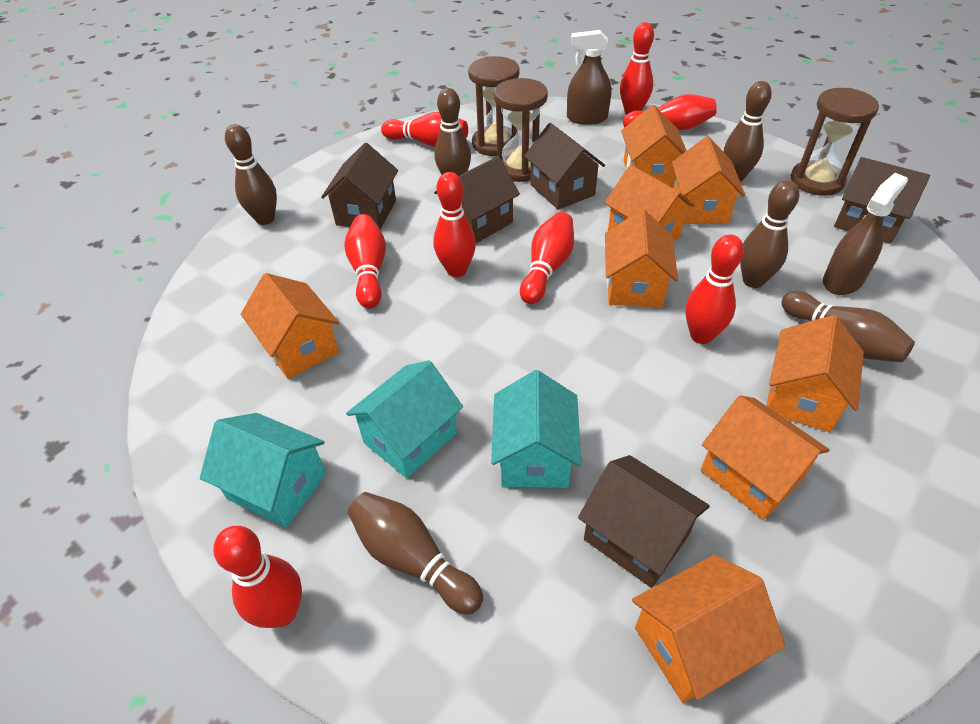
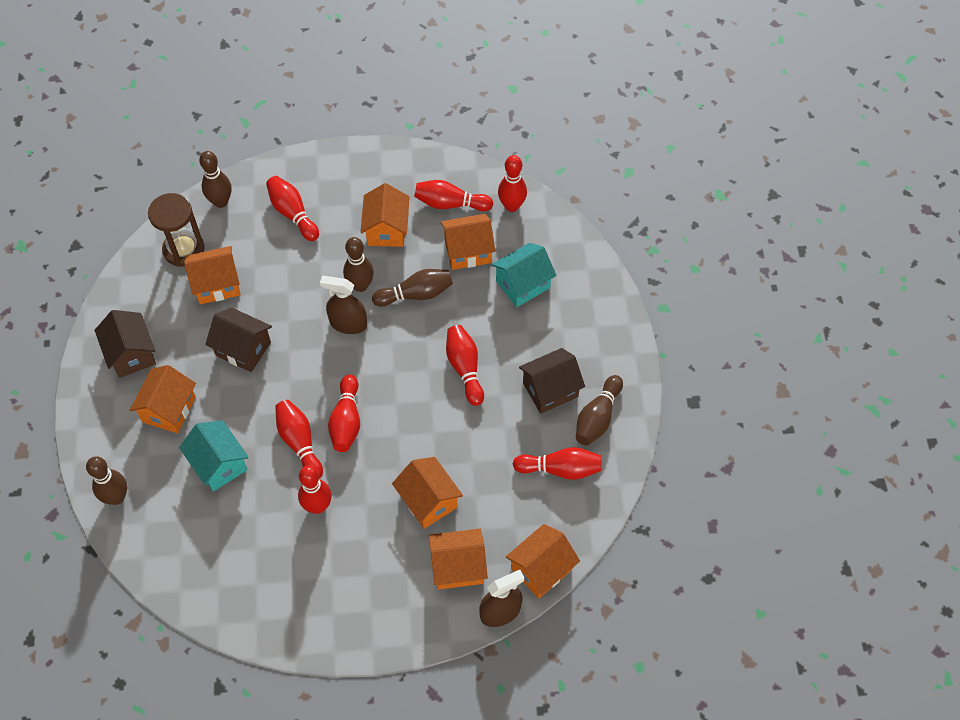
brown bowling pin: [225,124,277,225] [348,492,483,615] [434,88,471,176] [724,81,772,182] [740,180,799,288] [781,291,915,363] = 6 -> [86,456,127,505] [199,151,231,208] [343,237,374,292] [372,269,453,307] [576,375,623,446] = 5
brown hourglass: [468,56,519,156] [494,78,548,182] [790,88,879,196] = 3 -> [148,193,205,267] = 1
brown house: [321,143,398,229] [434,156,520,243] [524,123,605,210] [578,455,710,588] [834,157,930,244] = 5 -> [95,310,156,378] [205,307,272,372] [519,348,585,414] = 3
orange house: [241,273,339,379] [605,165,695,241] [605,209,678,308] [621,105,687,187] [632,555,785,703] [672,136,745,224] [701,395,830,520] [766,315,864,432] = 8 -> [130,365,196,433] [184,246,240,304] [360,183,410,247] [392,457,463,529] [429,529,488,590] [441,214,495,270] [506,524,580,598] = 7
turquoise house: [200,413,326,527] [346,360,463,478] [491,370,581,488] = 3 -> [179,420,249,492] [491,243,557,307] = 2

